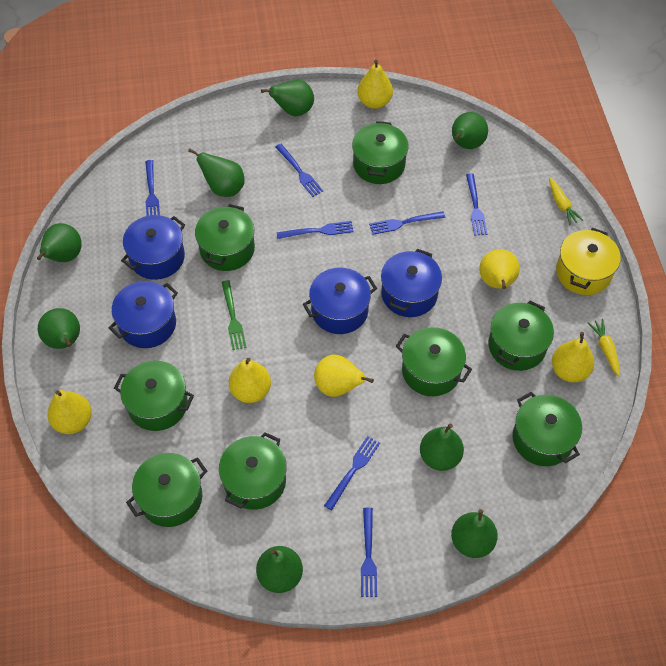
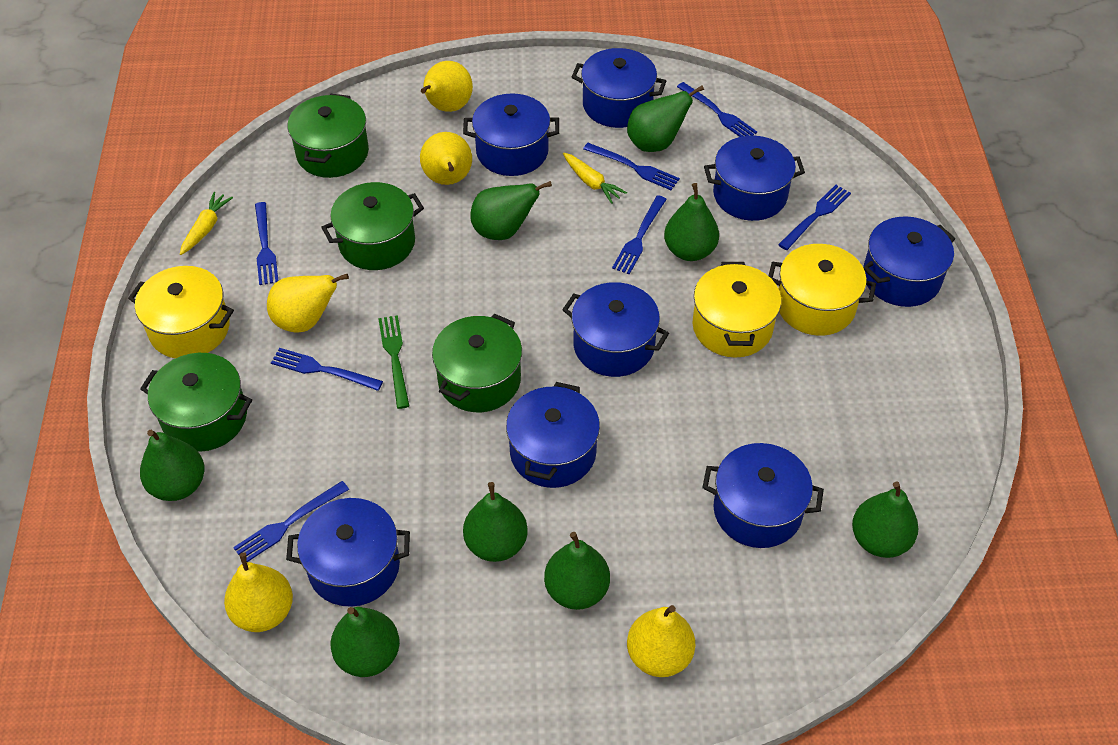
blue pot: [109,281,178,348] [121,215,185,280] [303,268,377,334] [381,249,442,317] = 4 -> [286,498,410,607] [463,93,559,176] [506,382,600,488] [562,282,669,377] [572,48,666,128] [702,443,824,548] [704,136,805,221] [863,216,955,307] = 8
green pot: [114,361,194,431] [126,453,207,527] [195,204,255,271] [219,432,287,510] [352,121,408,184] [396,327,472,396] [488,301,554,371] [513,392,582,466] = 8 -> [140,353,252,452] [288,94,369,178] [321,182,424,270] [432,314,522,412] = 4
yellow pear: [47,390,92,434] [229,358,271,403] [314,355,374,397] [357,60,393,109] [479,249,520,289] [552,332,594,382] = 6 -> [224,552,293,632] [267,274,349,332] [420,132,472,185] [421,61,473,112] [627,605,695,677] = 5
yellow pot: [556,228,621,295] = 1 -> [128,266,234,359] [693,262,781,358] [769,244,876,336] = 3

